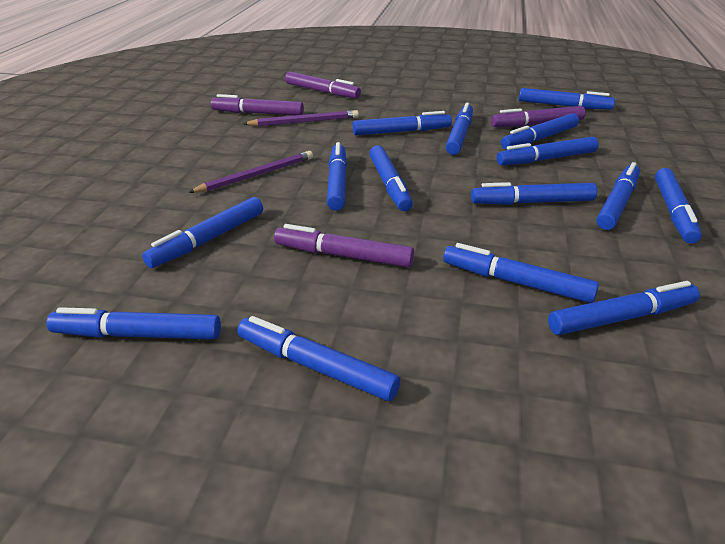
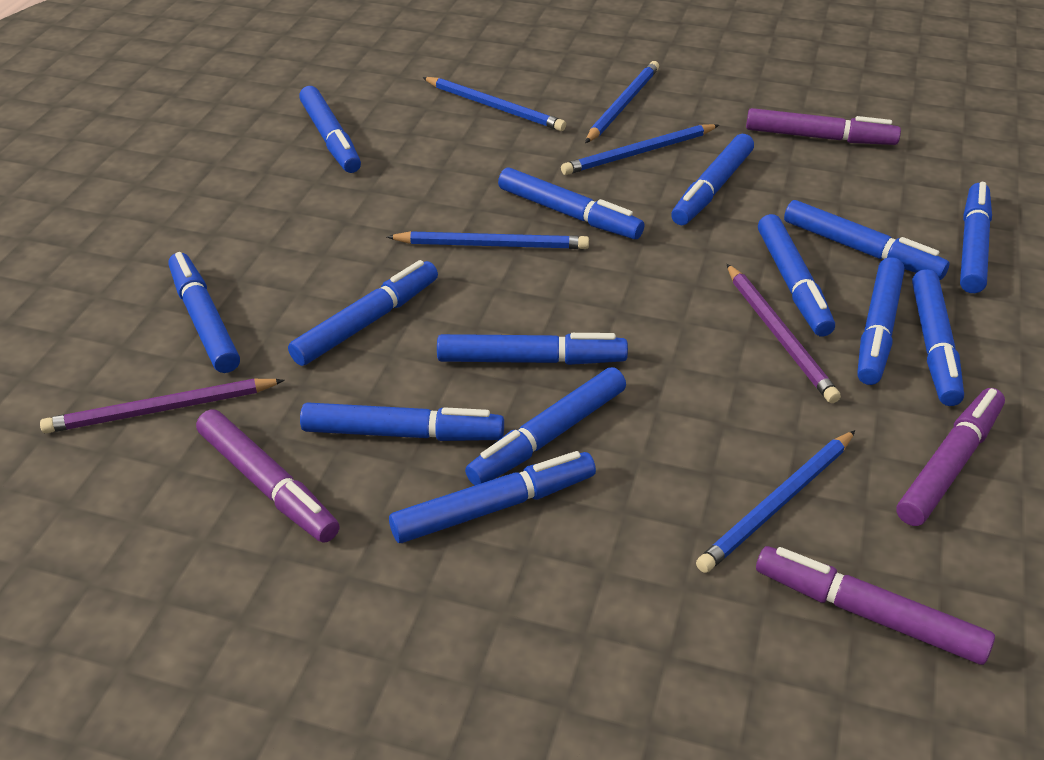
blue marker: [46,307,221,340] [142,197,263,268] [237,316,400,401] [327,142,347,211] [352,111,452,135] [369,145,413,211] [443,243,599,303] [446,103,473,155] [471,182,597,205] [497,137,599,165] [501,113,579,150] [519,88,615,110] [548,281,700,335] [596,162,640,230] [655,168,702,244] = 15 -> [168,252,240,373] [288,260,438,366] [299,86,361,173] [300,402,504,441] [389,451,596,543] [437,333,628,365] [465,367,626,485] [498,167,644,239] [671,134,754,225] [758,214,835,337] [784,200,949,280] [857,257,905,385] [912,269,964,406] [960,182,992,293] = 14
blue pencil: none = 0 -> [387,231,589,249] [422,77,566,131] [561,124,719,175] [585,61,659,143] [696,430,855,573] = 5

